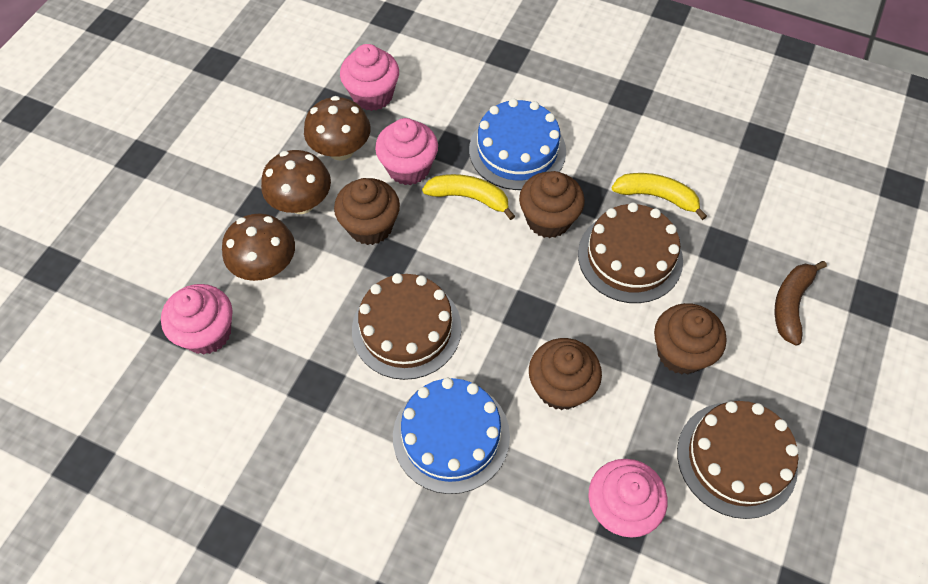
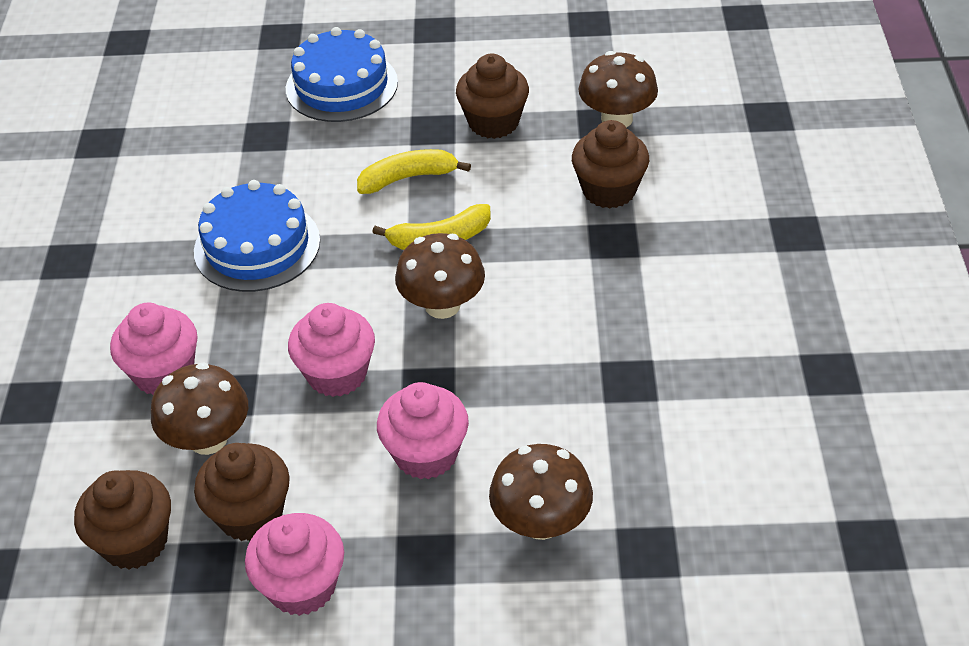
brown banana: [775,261,827,346] = 1 -> none = 0
brown cake: [352,273,462,380] [578,202,683,303] [677,401,799,519] = 3 -> none = 0
brown mushroom: [222,213,295,281] [261,150,331,214] [304,96,371,161] = 3 -> [151,362,248,455] [395,233,485,319] [489,444,593,540] [579,51,658,128] = 4

